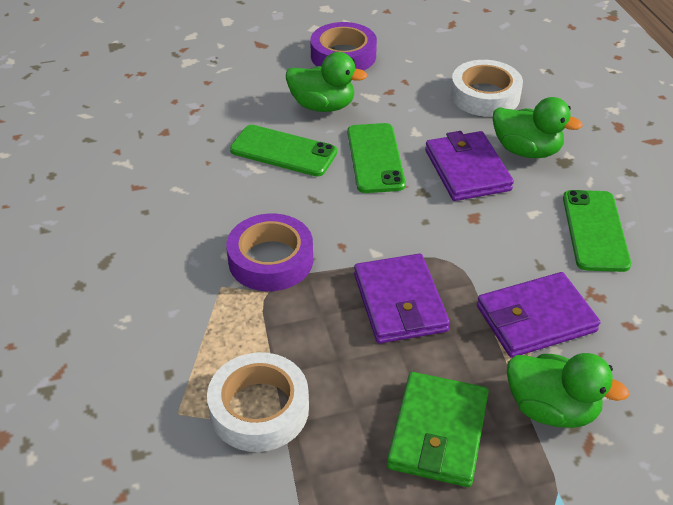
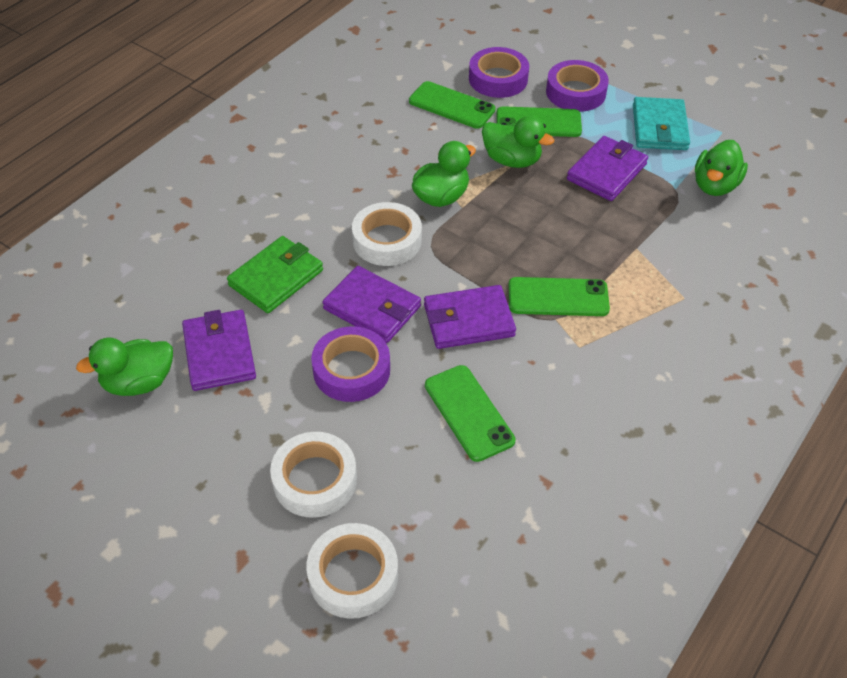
green duck: [286,52,367,112] [493,97,583,158] [507,353,629,428] = 3 -> [76,338,173,396] [412,141,476,207] [482,116,554,168] [695,140,748,196] = 4
green phone: [230,125,337,176] [348,123,406,193] [563,190,631,272] = 3 -> [409,81,496,129] [425,365,516,462] [496,106,582,137] [509,277,610,316] = 4
purple tape: [226,213,313,291] [310,22,377,71] = 2 -> [311,326,390,402] [469,47,529,98] [546,60,609,112] = 3
purple wallet: [354,254,450,344] [425,131,514,201] [477,272,601,358] = 3 -> [182,310,256,391] [323,266,421,343] [424,285,516,349] [567,136,648,201] = 4
turquoise wallet: none = 0 -> [633,97,690,150] = 1
white tape: [207,352,309,452] [450,60,523,117] = 2 -> [270,432,357,518] [306,523,398,619] [352,202,422,266] = 3

